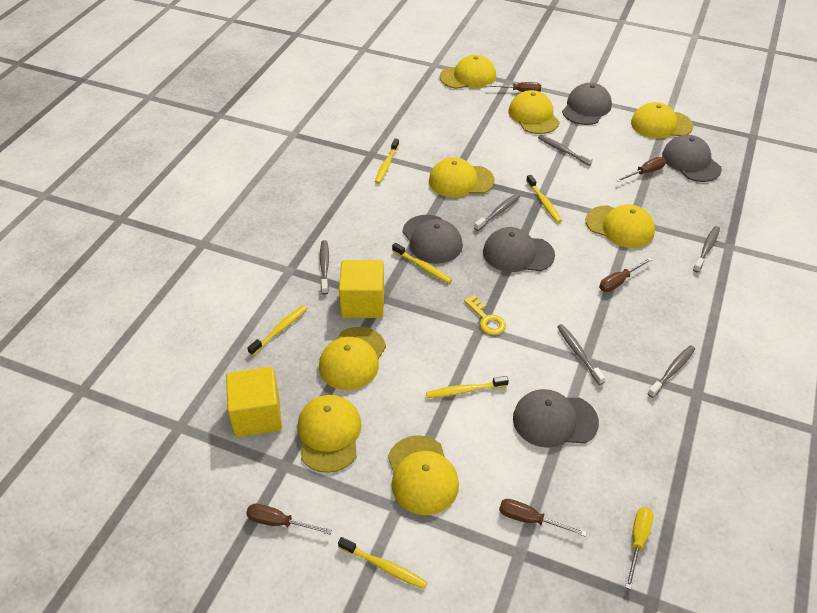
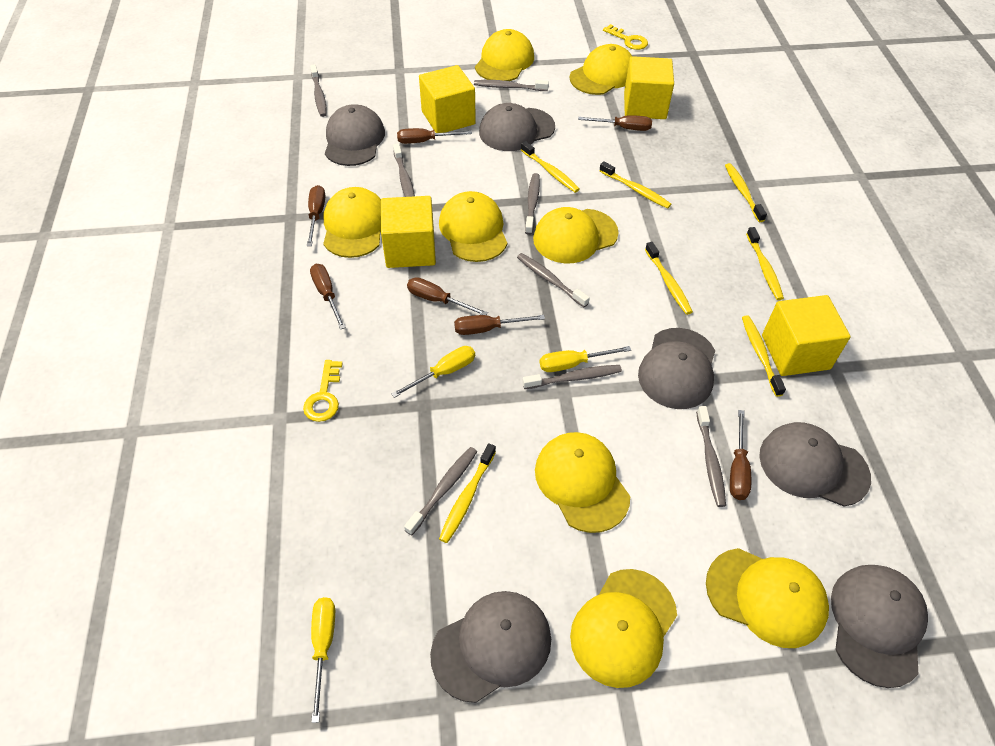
brown screwdriver: [246,504,332,534] [486,82,541,92] [499,499,587,537] [599,257,652,292] [616,157,666,182] = 5 -> [307,185,325,246] [310,264,346,330] [397,128,472,144] [407,277,488,315] [454,315,545,335] [578,115,652,131] [730,410,751,500] = 7
grey cap: [402,215,463,264] [483,227,555,272] [513,389,599,448] [562,83,612,125] [662,135,722,182] = 5 -> [325,104,385,166] [430,591,551,703] [479,103,555,151] [638,328,715,409] [759,422,871,507] [831,565,928,688] = 6
grey toothbrush: [320,240,329,295] [474,193,520,231] [538,135,593,166] [557,324,605,385] [647,345,695,398] [693,226,720,272] = 6 -> [310,64,327,117] [393,144,415,197] [404,447,477,535] [474,80,549,91] [517,253,590,307] [522,365,622,389] [525,173,540,235] [696,406,726,507] = 8
yellow cube: [226,367,282,437] [339,260,384,318] = 2 -> [381,196,436,268] [419,65,476,133] [624,56,674,119] [762,295,851,376] = 4
yellow key: [464,295,506,335] = 1 -> [303,360,343,422] [603,24,648,50] = 2
yellow screwdriver: [625,507,653,590] = 1 -> [311,597,335,723] [391,346,475,398] [540,346,631,372] = 3
yellow toothbrush: [247,305,307,356] [338,537,427,589] [375,139,399,184] [392,243,452,284] [426,376,509,398] [526,175,562,223] = 6 -> [439,443,496,543] [521,141,580,193] [599,161,671,209] [645,242,693,315] [725,163,767,222] [742,315,786,397] [746,227,784,300] = 7

